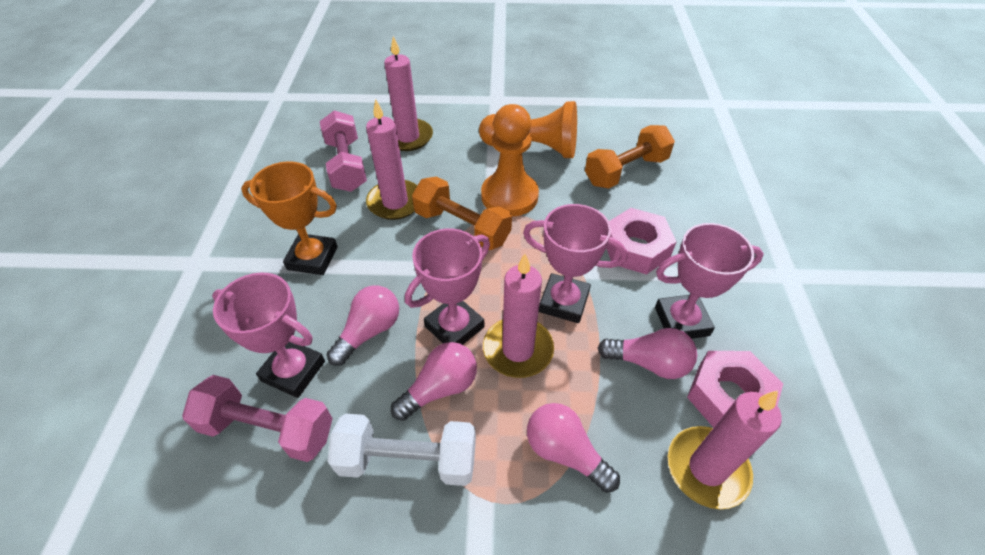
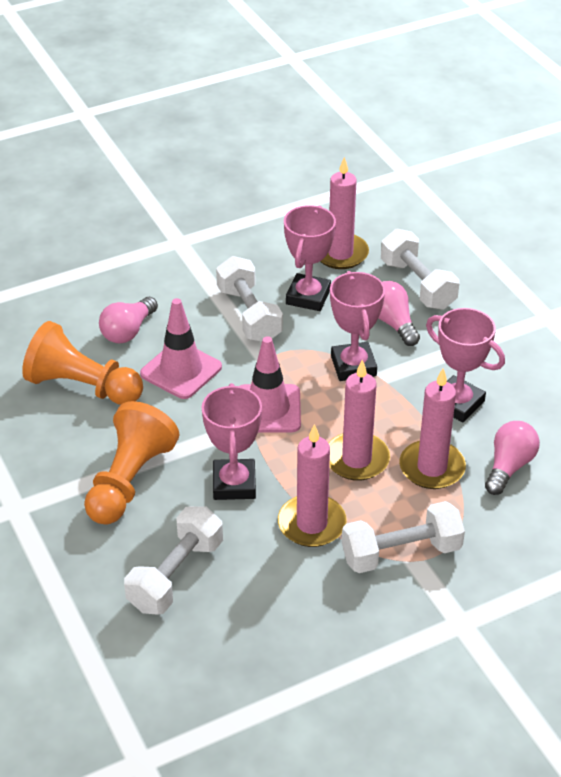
orange dumbbell: [412,177,512,250] [585,125,675,189] = 2 -> none = 0
orange trophy: [241,161,338,275] = 1 -> none = 0
pink dumbbell: [182,375,333,462] [320,110,367,192] = 2 -> none = 0
pink light bulb: [327,286,399,366] [391,342,477,421] [527,403,620,493] [598,328,697,379] = 4 -> [99,297,158,343] [378,281,420,346] [485,421,540,495] = 3
pink nut: [606,208,676,275] [687,351,783,428] = 2 -> none = 0
pink traffic cone: none = 0 -> [140,298,222,399] [240,336,301,433] = 2
white dumbbell: [327,414,476,486] = 1 -> [124,506,223,615] [216,256,283,342] [342,501,465,573] [381,229,460,310] = 4

